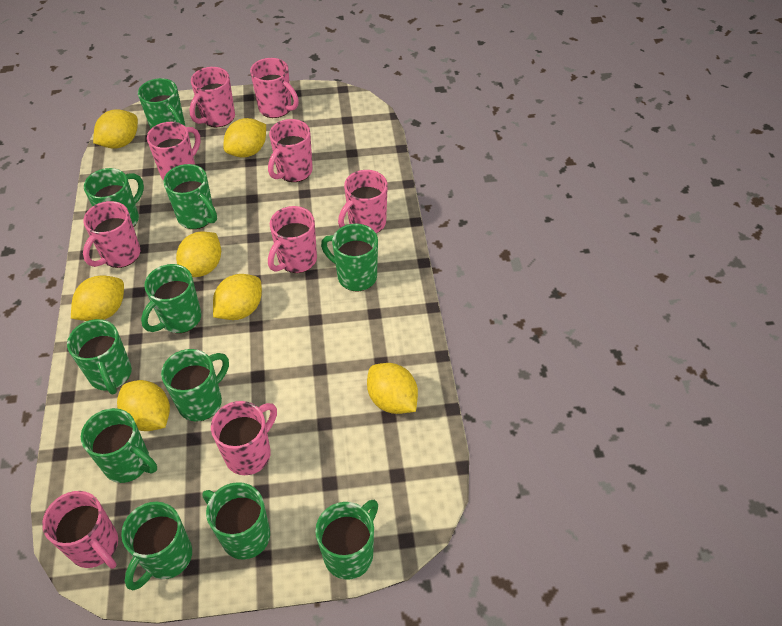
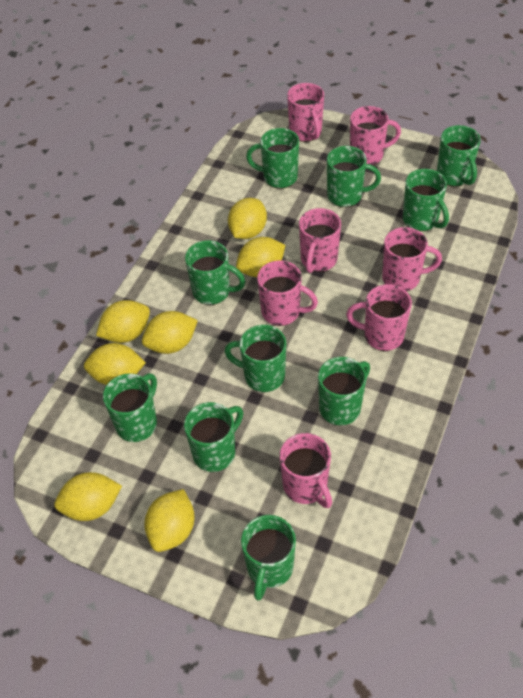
green mug: [67,319,132,395] [81,408,157,483] [84,168,144,227] [121,502,192,590] [138,78,185,129] [141,264,201,333] [161,349,229,421] [163,164,217,229] [202,482,270,560] [315,500,378,580] [321,224,378,292] = 11 -> [103,373,157,442] [184,402,243,472] [185,240,245,305] [224,325,286,392] [241,515,296,601] [246,128,299,189] [318,357,370,425] [327,146,381,207] [403,169,449,231] [437,125,481,186] = 10
pink mug: [42,491,118,569] [83,201,140,268] [147,122,201,180] [189,67,235,127] [211,401,277,475] [250,58,299,118] [268,119,313,182] [268,206,317,273] [338,170,388,233] = 9 -> [257,260,318,326] [280,433,332,508] [287,83,324,142] [299,208,341,273] [346,284,412,351] [350,106,401,165] [382,227,442,292] = 7

